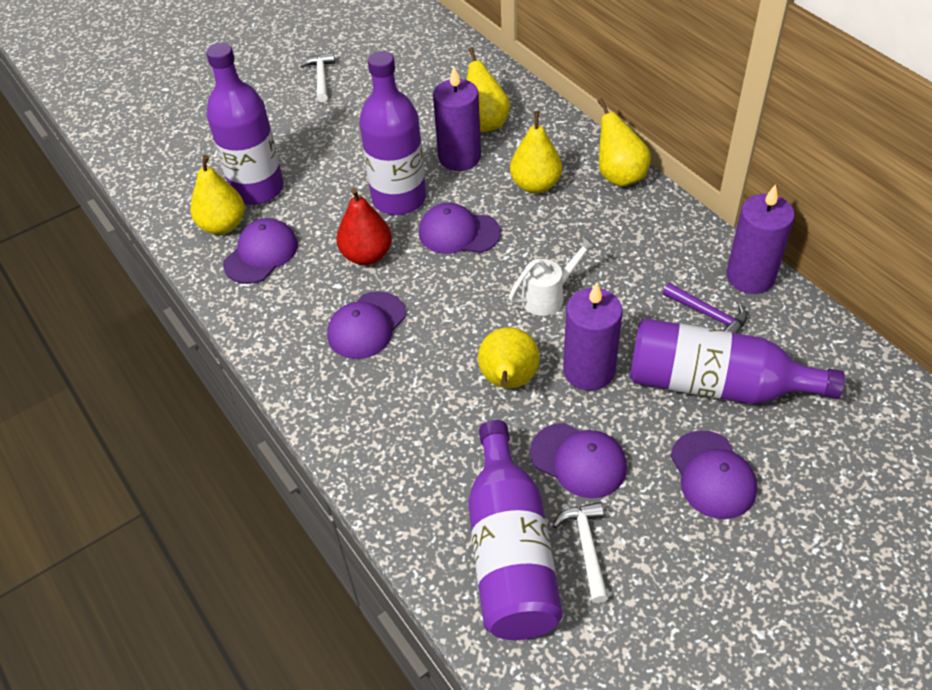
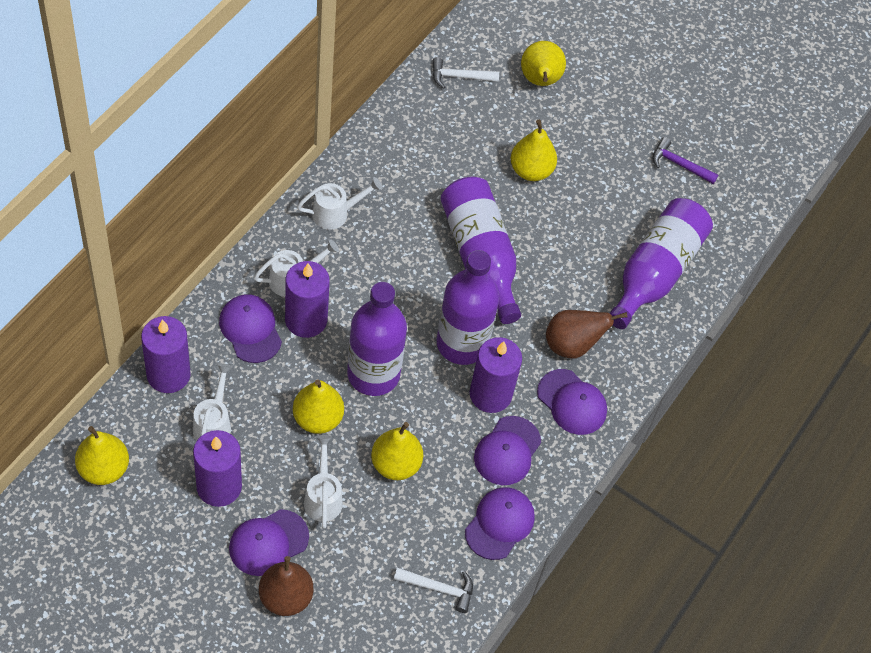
brown pear: none = 0 -> [259,556,314,616] [546,310,628,358] = 2
purple candle: [433,67,481,171] [563,282,623,391] [726,184,795,294] = 3 -> [141,316,191,393] [193,430,242,507] [285,261,330,338] [470,337,522,413] = 4
red pear: [337,188,392,265] = 1 -> none = 0
white watering can: [509,236,597,316] = 1 -> [193,363,233,441] [254,239,339,297] [297,177,383,230] [304,435,343,529] = 4

